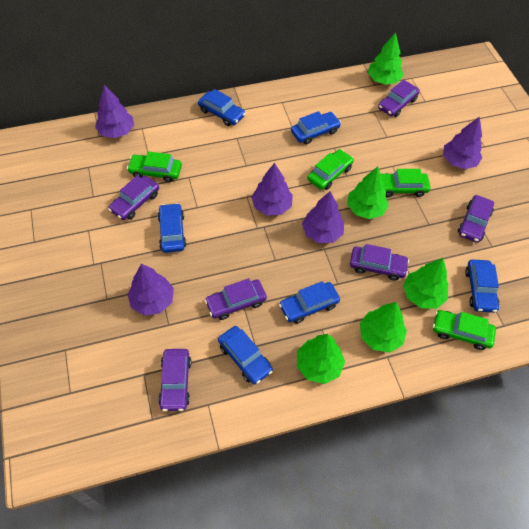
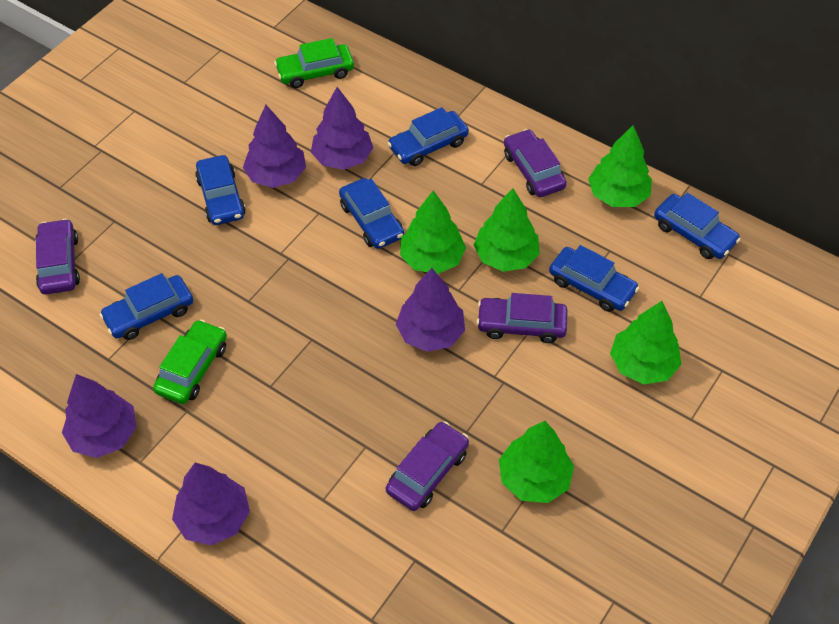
green car: [127,151,182,182] [307,149,354,190] [381,169,430,197] [433,310,496,350] = 4 -> [153,320,227,404] [274,38,354,88] = 2
purple car: [108,176,159,220] [158,349,192,411] [205,278,267,320] [350,244,409,281] [378,80,420,117] [458,195,494,243] = 6 -> [35,219,80,294] [386,421,469,511] [476,293,568,343] [504,129,567,197] = 4

